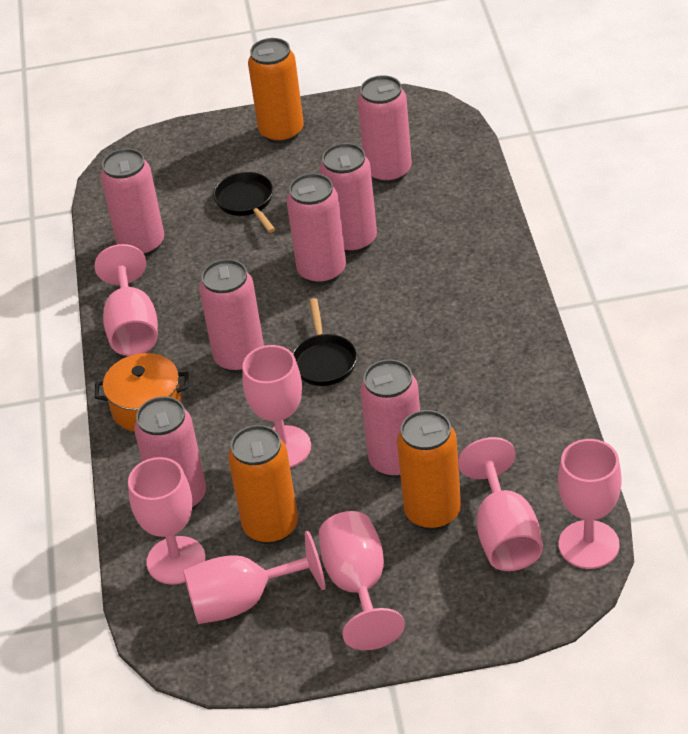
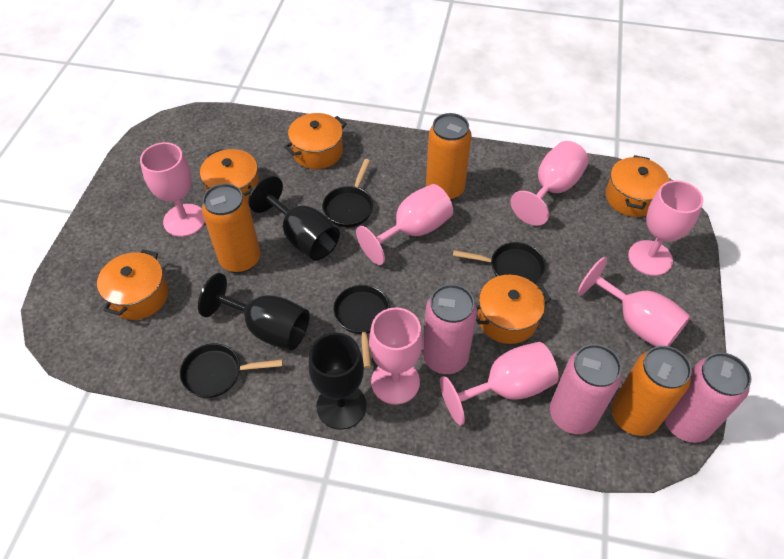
black goblet: none = 0 -> [198,273,309,350] [248,176,340,260] [308,332,366,430] = 3
black pan: [213,172,276,233] [293,298,357,386] = 2 -> [180,343,283,398] [322,159,373,227] [333,285,390,368] [453,242,546,284] = 4
orange pot: [95,353,189,432] = 1 -> [97,249,168,320] [200,149,260,200] [284,113,347,169] [476,275,551,344] [606,155,669,217] = 5
pink can: [101,148,164,256] [134,396,206,510] [199,259,264,373] [287,173,346,285] [320,143,377,254] [357,75,412,184] [360,359,420,478] = 7 -> [423,284,477,374] [550,344,622,434] [664,352,751,443] = 3

